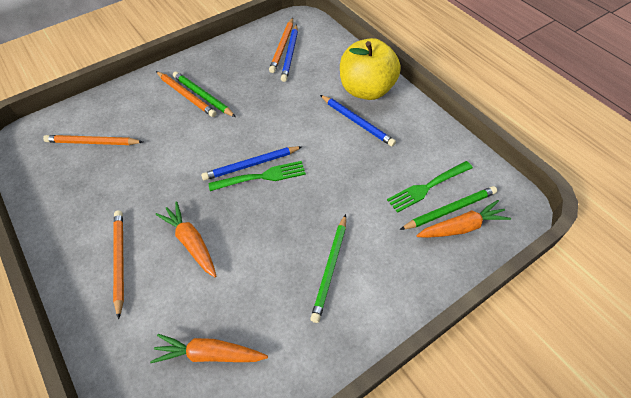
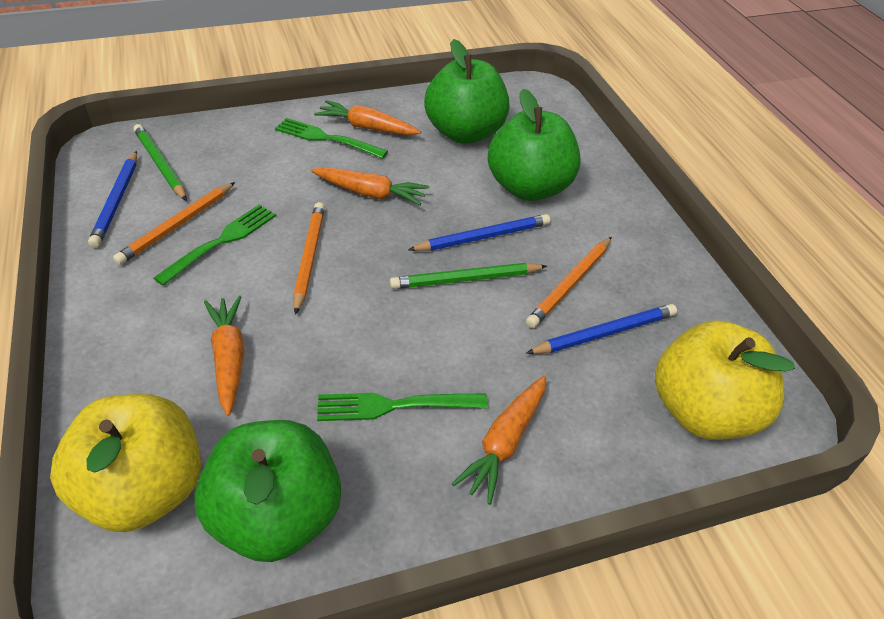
green apple: none = 0 -> [194,420,341,562] [424,39,510,144] [488,88,580,201] = 3
green fork: [209,161,306,191] [387,161,473,213] = 2 -> [154,204,276,286] [275,118,388,159] [317,393,488,421] = 3
green pencil: [173,71,236,117] [310,214,346,323] [400,186,497,230] = 3 -> [134,124,187,201] [390,263,547,289] = 2
orange carrot: [150,334,268,363] [156,201,216,277] [416,200,511,238] = 3 -> [204,295,244,416] [311,167,429,205] [314,100,421,135] [452,376,546,505] = 4
orange pencil: [43,135,143,145] [113,211,124,319] [156,71,216,117] [269,18,293,73] = 4 -> [113,182,235,265] [293,202,325,315] [526,237,612,328] = 3
yellow apple: [340,38,401,100] = 1 -> [50,394,201,532] [655,320,795,440] = 2

